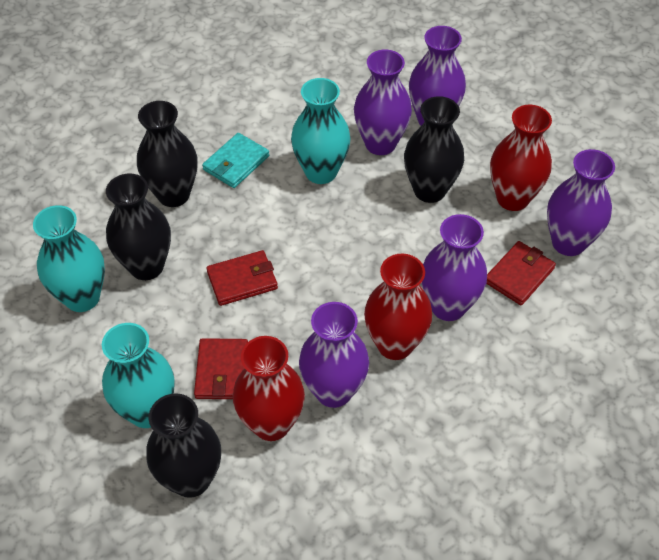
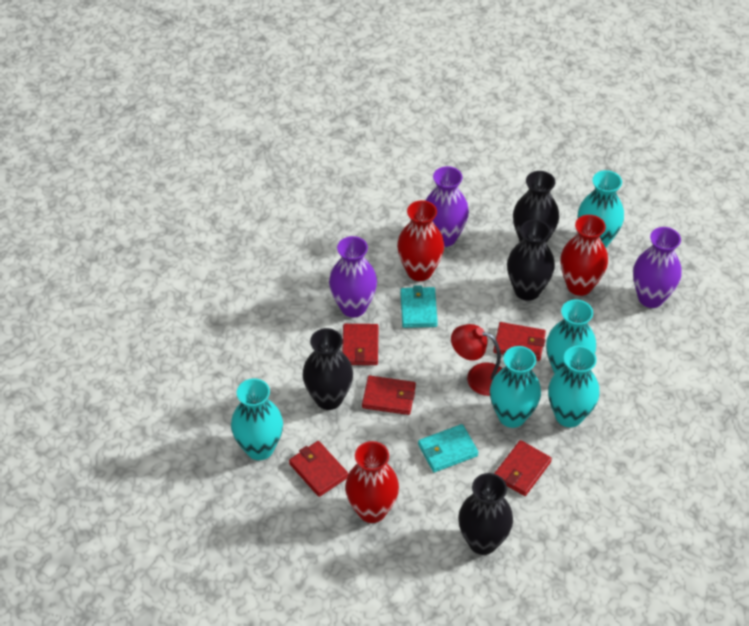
purple vase: [299,302,369,408] [354,49,412,155] [409,26,466,126] [422,214,487,321] [547,149,615,256] = 5 -> [329,236,377,318] [425,166,469,247] [633,227,682,308] = 3
red lamp: none = 0 -> [451,324,503,396] = 1
red wallet: [194,338,248,399] [206,250,278,306] [486,241,556,305] = 3 -> [289,441,348,497] [342,324,378,365] [362,376,416,415] [493,322,546,361] [494,440,552,496] = 5
turquoise vase: [33,205,105,312] [102,323,174,428] [291,78,350,184] = 3 -> [231,378,283,460] [490,346,541,428] [546,299,596,374] [548,346,599,427] [578,170,624,248] = 5
turquoise wallet: [202,133,269,188] = 1 -> [400,285,438,328] [418,424,479,472] = 2

